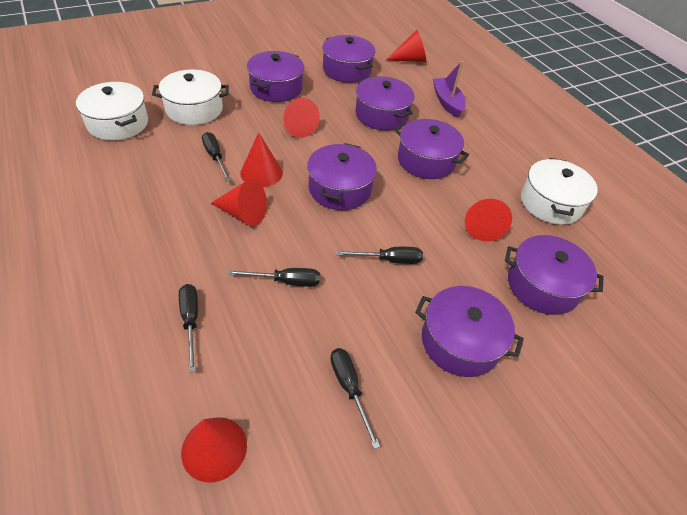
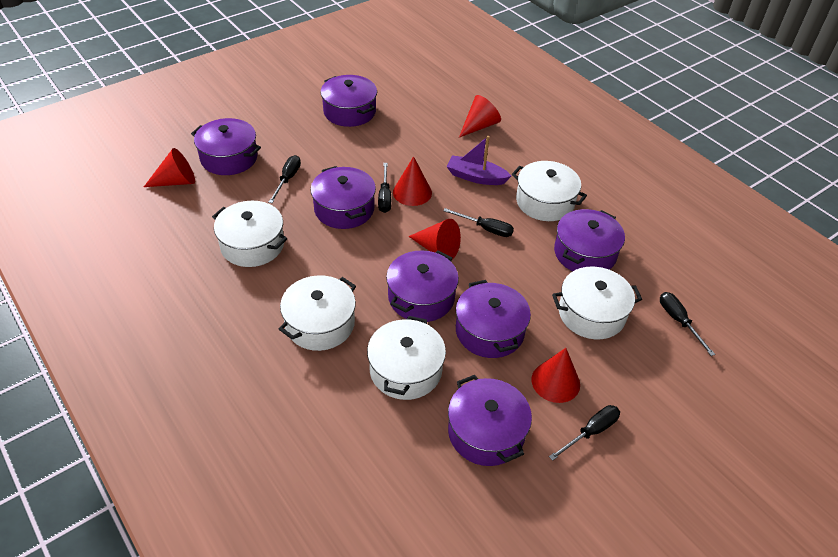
red cone: [181,417,247,483] [211,179,267,226] [240,132,283,187] [283,98,320,138] [386,30,427,62] [465,199,512,241] = 6 -> [144,148,195,187] [393,156,432,206] [408,219,461,259] [459,95,501,138] [532,348,580,403] = 5
white pot: [76,82,148,141] [152,69,229,125] [521,158,598,225] = 3 -> [212,201,287,267] [279,275,356,351] [367,316,446,400] [512,161,587,221] [552,267,642,339] = 5

